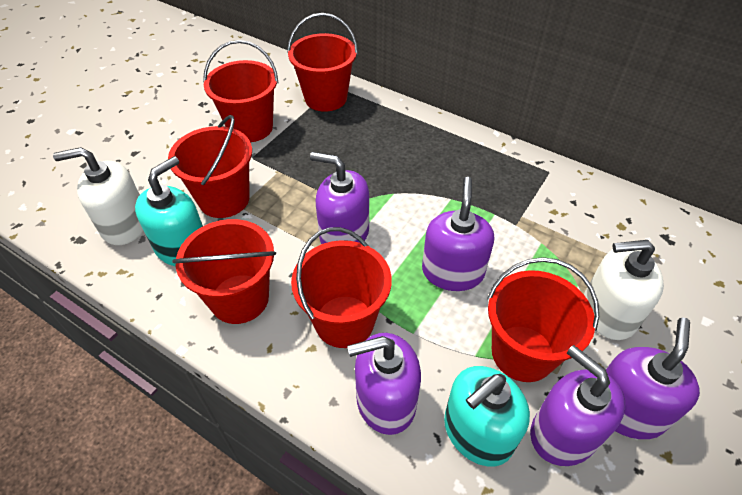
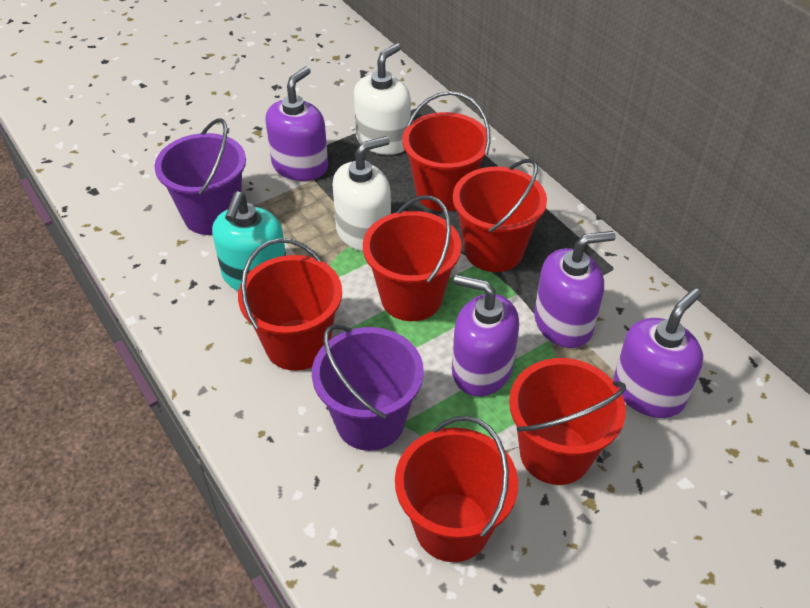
purple bucket: none = 0 -> [154,118,246,235] [312,324,424,451] = 2
purple soap dispenser: [310,152,369,244] [347,333,421,435] [422,177,494,291] [530,345,625,466] [606,317,700,439] = 5 -> [265,67,328,181] [452,275,519,396] [534,231,616,348] [614,288,703,418] = 4
turquoise soap dispenser: [135,156,203,267] [444,366,530,466] = 2 -> [212,191,286,291] = 1

